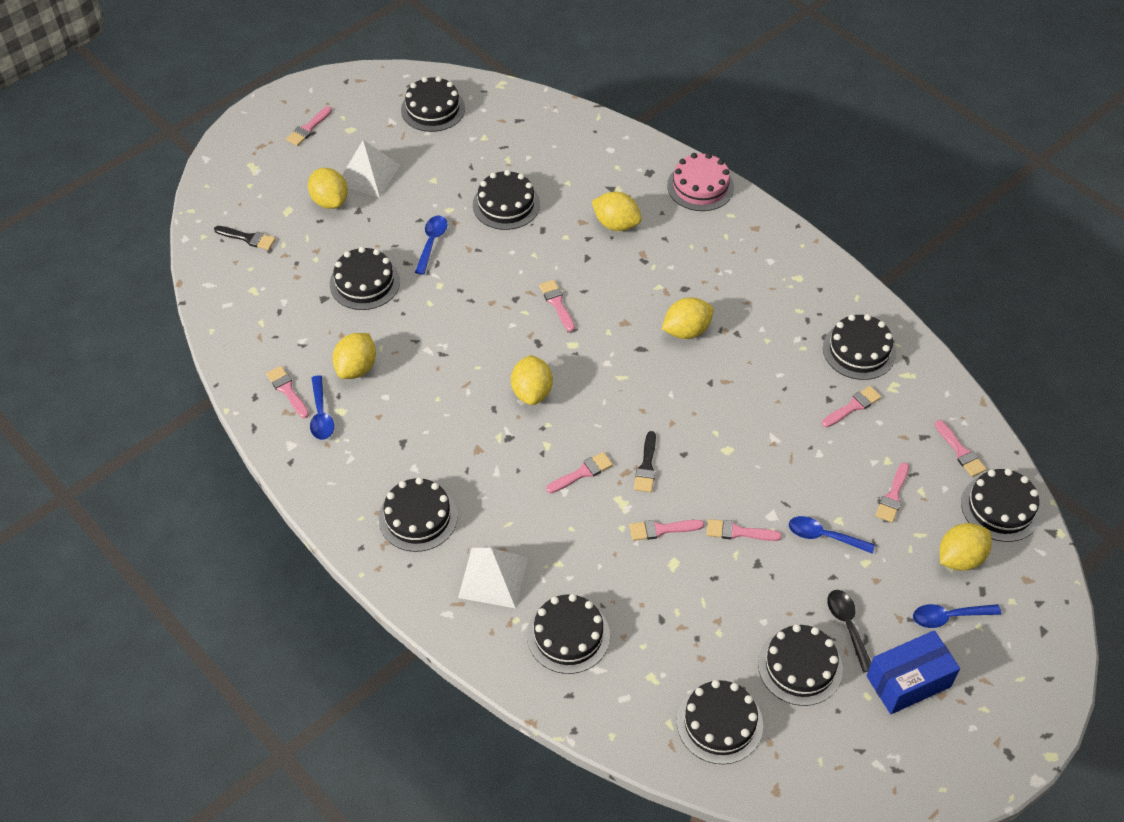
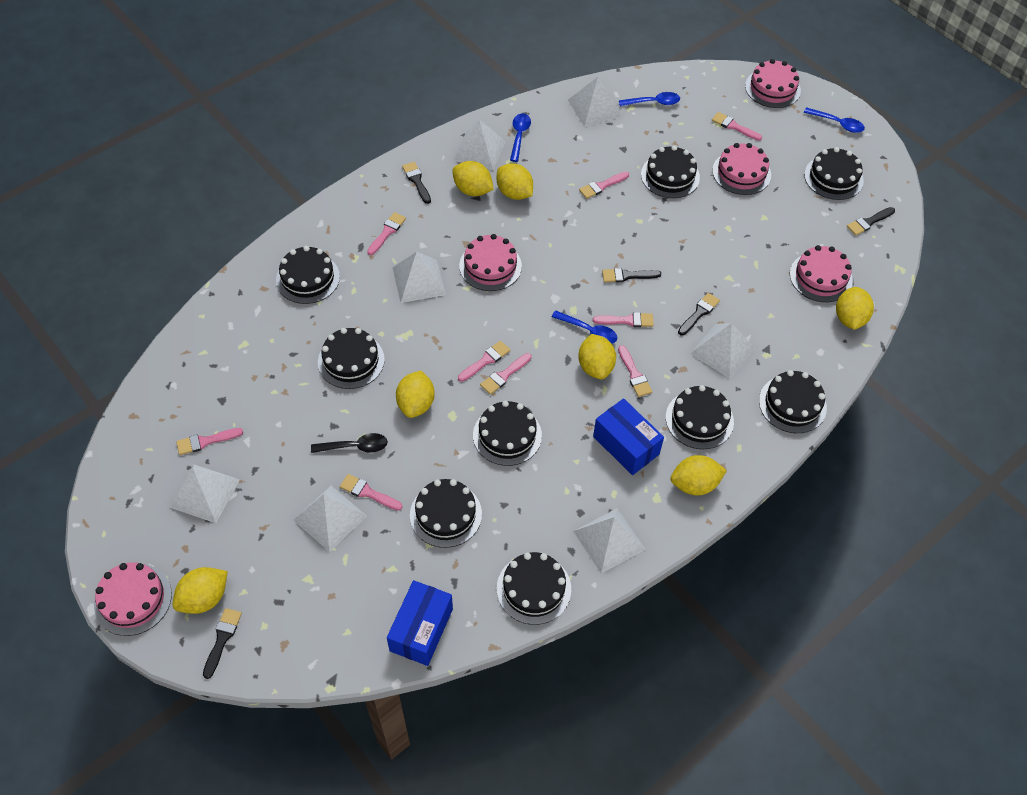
black brush: [214,226,276,250] [634,431,656,492] = 2 -> [203,608,242,679] [402,162,431,204] [602,268,661,282] [678,293,720,336] [847,207,895,236] = 5
blue box: [866,630,960,714] = 1 -> [387,580,453,666] [593,398,664,475] = 2
pink cake: [667,153,734,211] = 1 -> [94,562,172,636] [459,234,522,291] [712,143,771,195] [745,59,801,108] [790,245,853,302] = 5
white pyramid: [342,140,400,198] [458,548,528,608] = 2 -> [169,465,240,523] [294,486,367,552] [393,252,446,303] [453,120,506,170] [568,77,622,127] [573,508,646,574] [690,323,755,379] = 7
yellow lemon: [308,168,348,209] [332,333,376,379] [511,355,553,405] [592,192,642,231] [662,297,714,339] [940,523,992,571] = 6 -> [173,567,228,614] [396,371,435,418] [452,161,494,196] [497,163,533,200] [578,334,616,379] [670,455,727,495] [836,287,874,330] = 7

